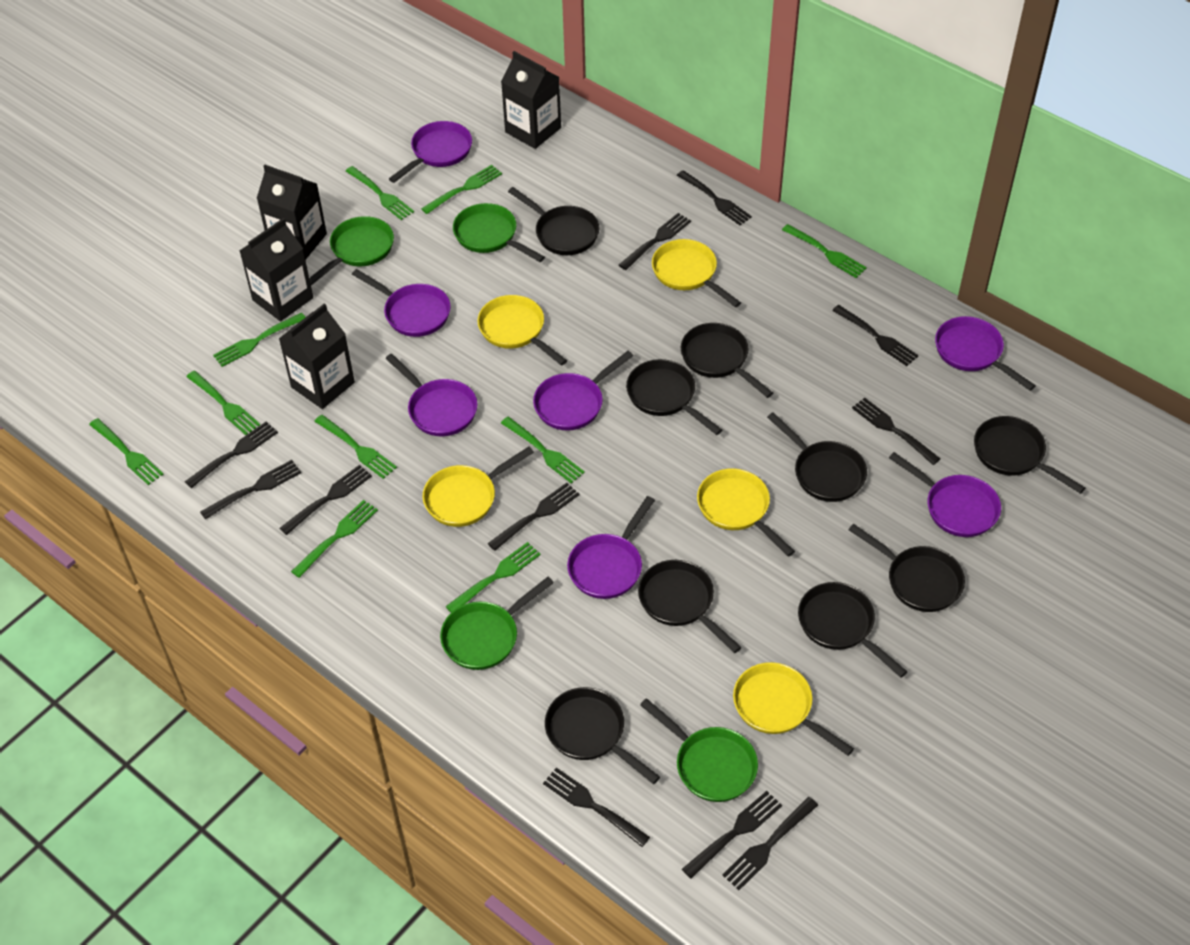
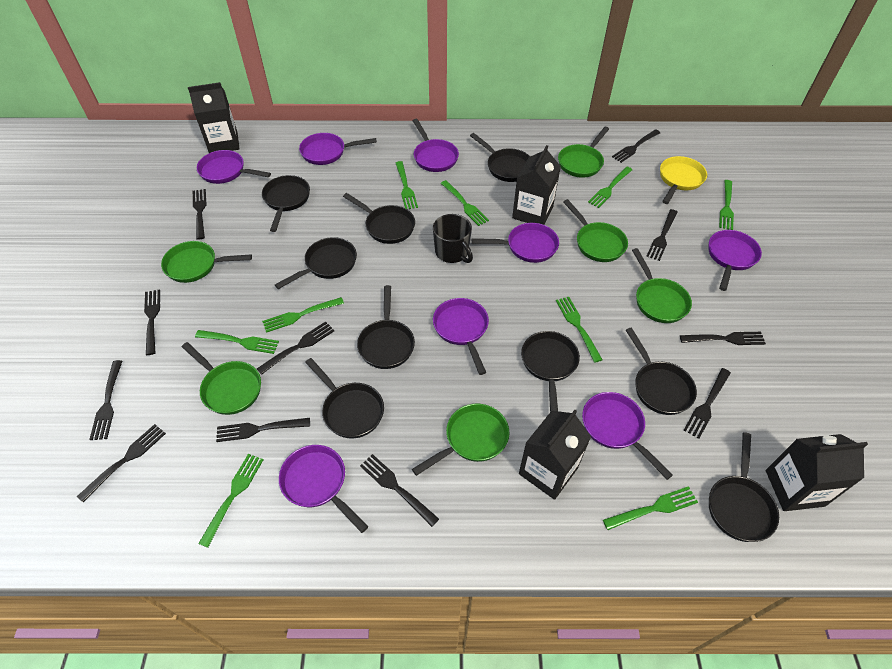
black mug: none = 0 -> [433,214,473,263] = 1
green fork: [89,418,163,485] [186,371,260,435] [213,313,305,367] [291,500,378,578] [314,415,397,479] [346,166,414,220] [421,165,502,214] [445,542,541,612] [501,417,585,484] [782,224,867,278] = 10 -> [195,330,279,354] [198,454,264,548] [262,297,344,333] [396,161,418,209] [440,180,489,226] [556,297,603,363] [588,167,632,208] [603,486,698,530] [719,180,734,230] = 9
green pan: [309,216,394,285] [440,577,554,670] [453,203,545,262] [640,698,758,802] = 4 -> [161,241,252,283] [182,342,261,415] [412,404,509,476] [558,127,609,178] [563,199,628,262] [632,248,692,323] = 6
purple pan: [352,269,451,337] [385,354,477,436] [389,121,472,183] [533,351,633,430] [567,496,655,599] [889,452,1001,537] [935,316,1036,391] = 7 -> [197,150,271,184] [279,445,368,533] [299,133,377,165] [413,119,459,172] [433,298,489,375] [472,223,559,263] [582,392,673,480] [709,230,762,291] = 8
yellow pan: [423,447,534,527] [477,295,567,366] [652,239,741,307] [697,468,795,557] [733,662,854,756] = 5 -> [660,156,707,204] = 1

